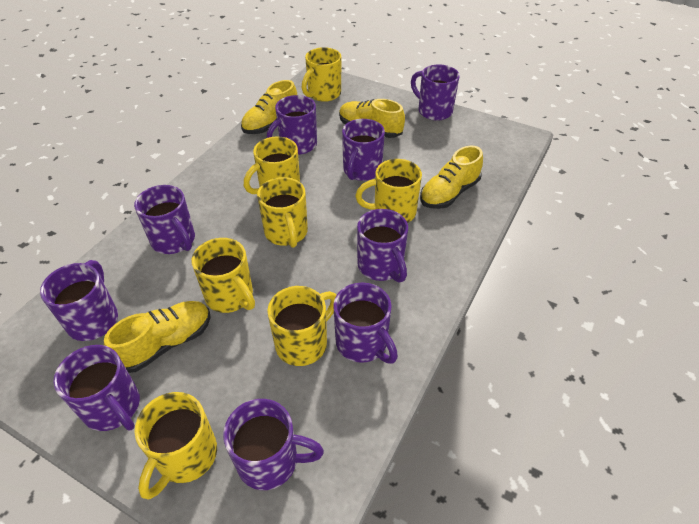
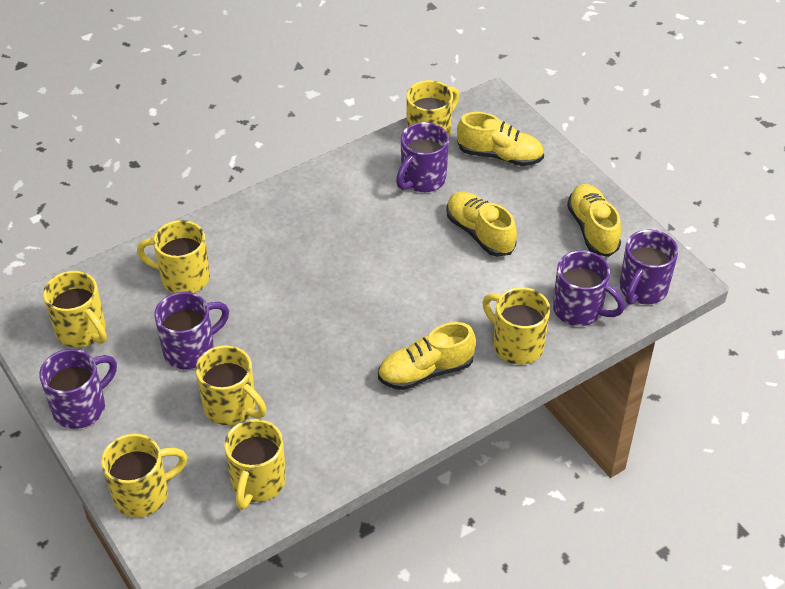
purple mug: [40,260,118,341] [53,345,140,431] [134,185,195,254] [223,399,324,490] [267,95,317,155] [333,283,398,363] [342,119,385,181] [357,209,408,282] [411,64,460,121] = 9 -> [39,349,117,429] [154,292,229,369] [396,122,449,192] [553,250,625,326] [619,230,678,305] = 5

